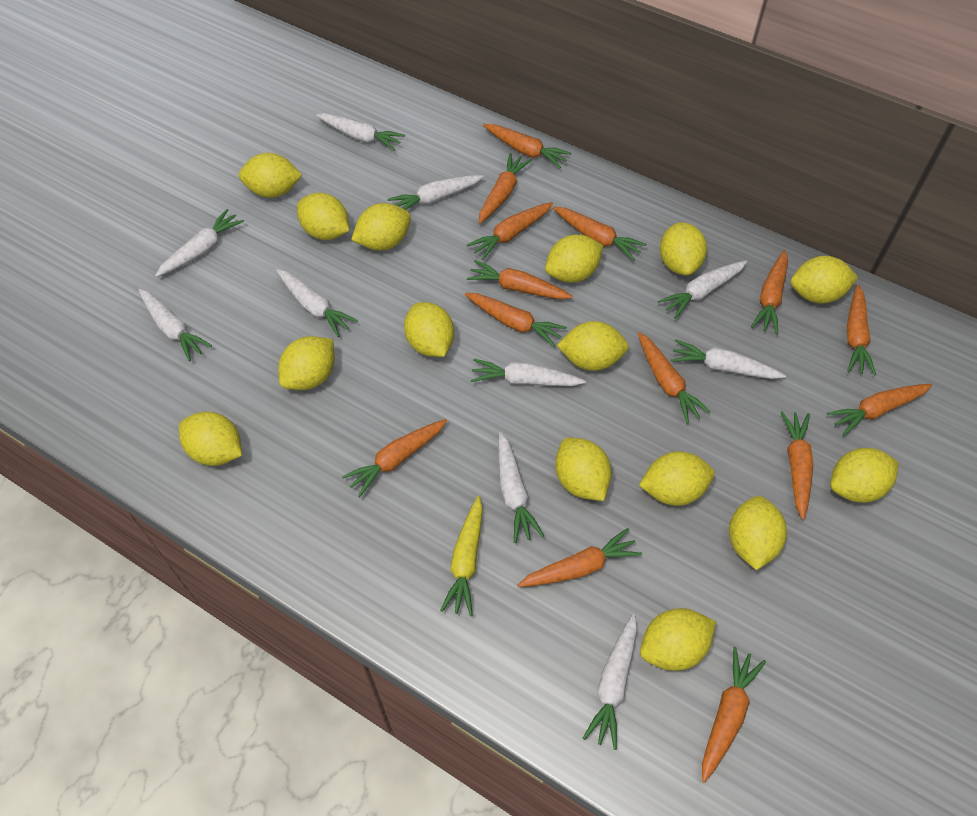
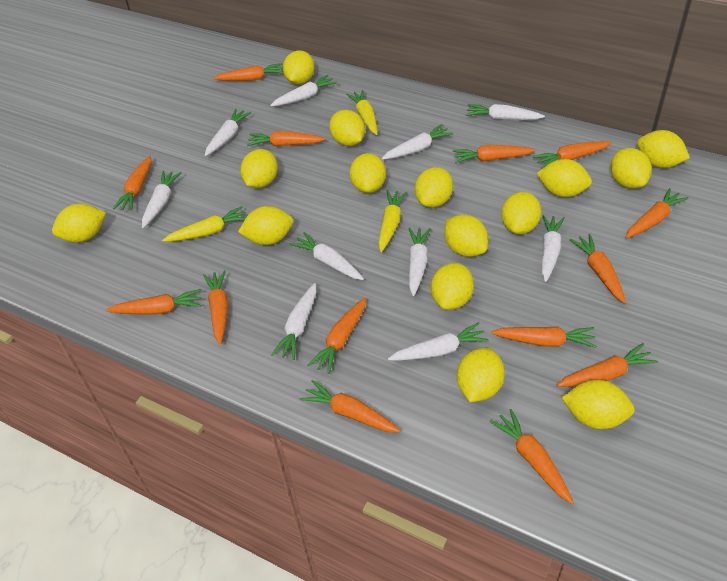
yellow carrot: [440,496,483,616] = 1 -> [162,206,246,242] [346,90,377,135] [378,190,407,252] = 3

